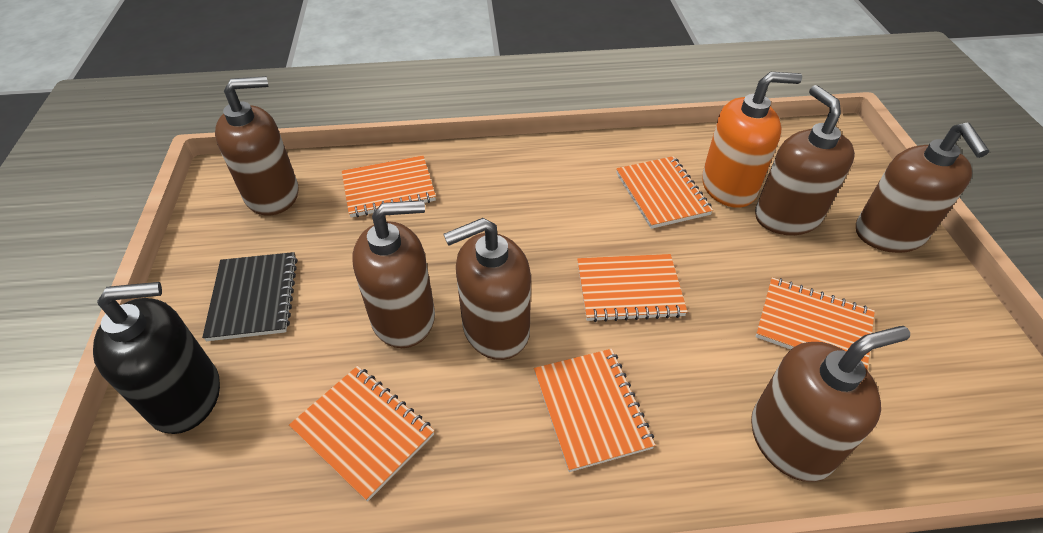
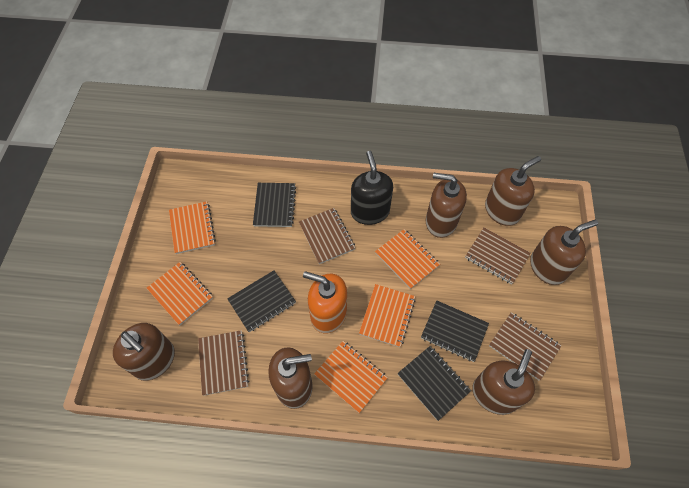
black notebook: [202,252,297,341] = 1 -> [227,270,296,332] [253,183,296,227] [397,346,471,421] [421,301,489,362] = 4
brown notebook: none = 0 -> [198,330,249,396] [299,208,355,264] [465,228,531,284] [489,312,561,380] = 4
orange notebook: [289,366,435,502] [342,156,436,217] [534,349,655,472] [577,254,687,322] [616,156,713,229] [756,277,875,369] = 6 -> [147,262,213,325] [169,201,216,254] [314,341,388,413] [359,284,416,347] [375,229,440,289] = 5

